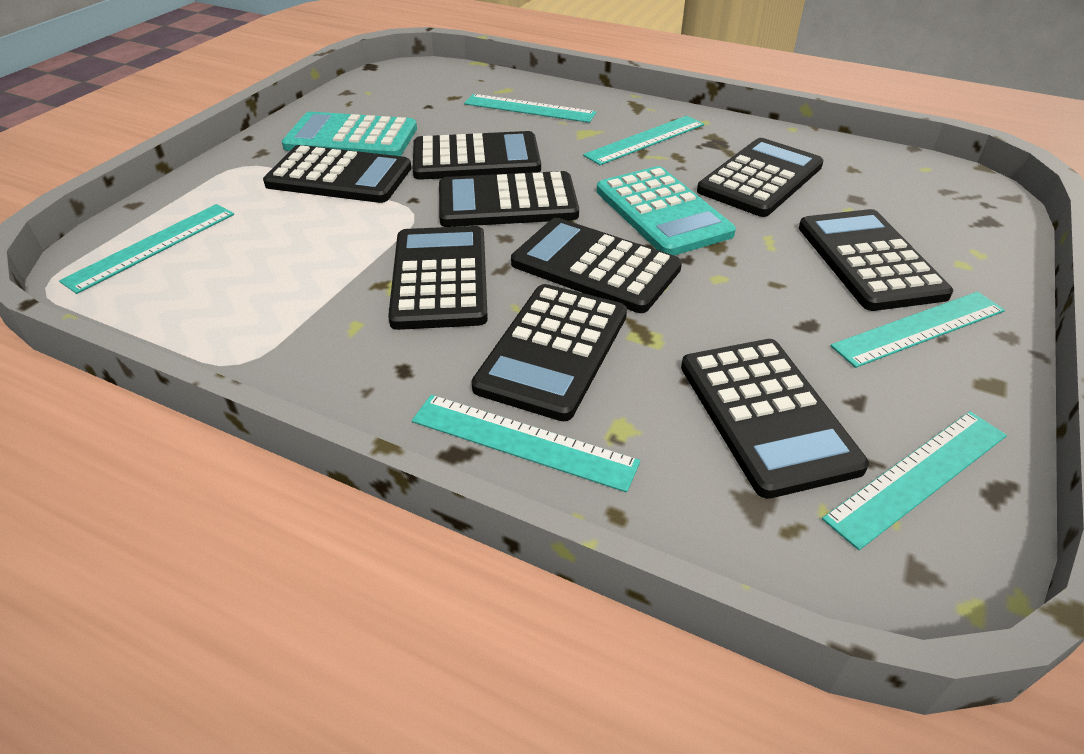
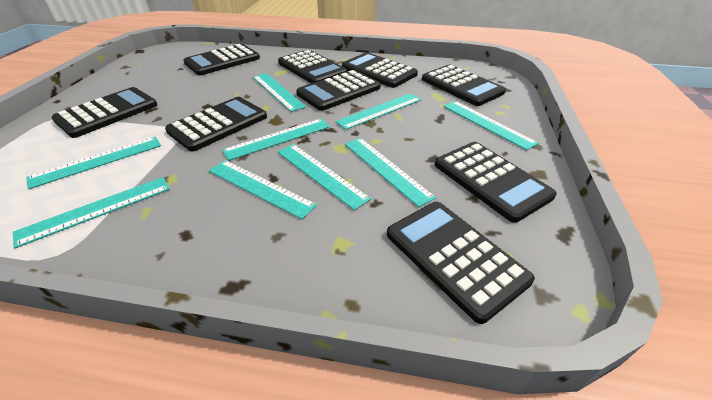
turquoise calculator: [282,112,417,156] [596,166,736,256] = 2 -> none = 0
turquoise ruler: [59,204,234,294] [412,395,640,492] [464,94,596,123] [583,116,704,165] [822,411,1007,550] [830,292,1005,368] = 6 -> [13,177,170,248] [26,137,161,189] [209,160,317,219] [222,118,330,161] [253,73,306,112] [277,144,371,210] [335,93,421,130] [345,138,436,207] [443,101,538,150] = 9

